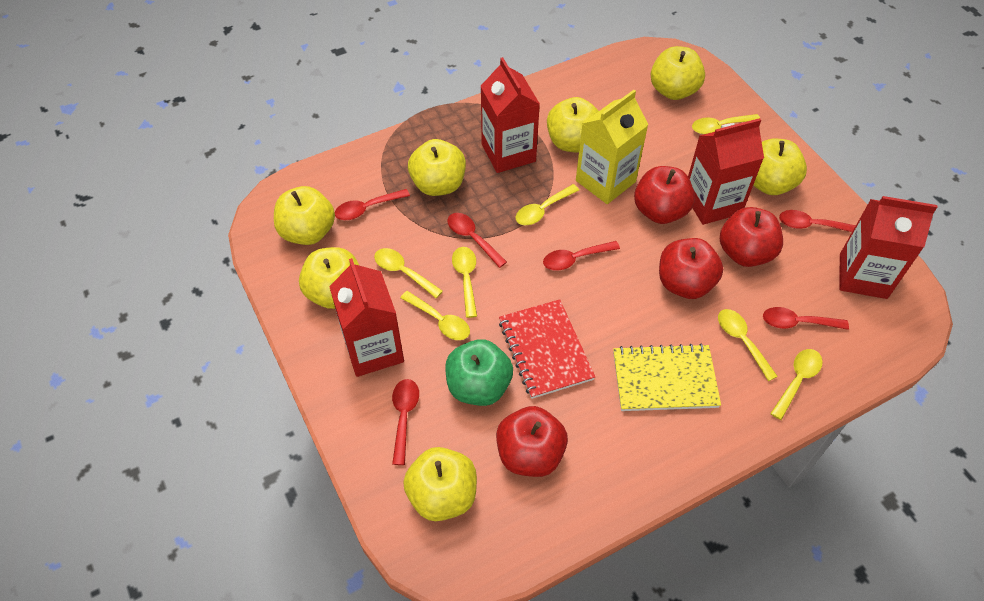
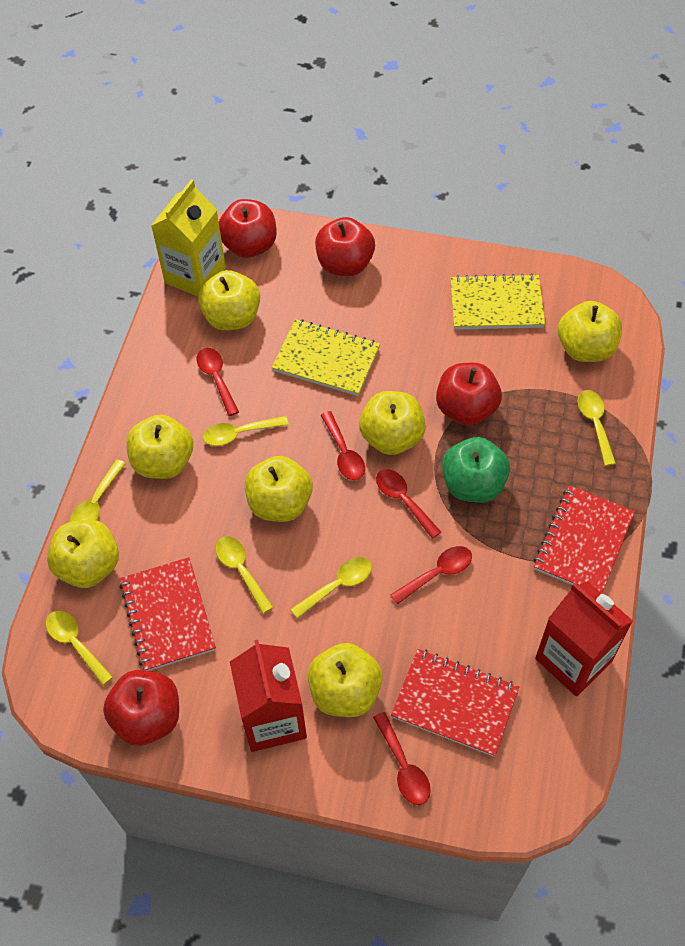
red carton: [329,258,404,377] [481,57,540,173] [688,118,764,225] [839,196,937,299] = 4 -> [230,640,307,752] [535,581,633,696] = 2
red notebook: [499,299,595,399] = 1 -> [120,557,216,671] [391,649,519,757] [534,486,635,593] = 3
red spoon: [335,189,410,220] [392,379,419,465] [447,213,507,268] [543,241,620,271] [763,307,849,330] [779,210,856,232] = 6 -> [197,348,239,416] [321,411,365,480] [373,712,431,805] [376,469,441,539] [391,546,472,604] = 5
yellow notebook: [613,344,721,411] = 1 -> [272,319,380,396] [450,273,545,330] = 2
yellow spoon: [374,248,443,298] [400,291,470,340] [452,247,477,318] [516,184,579,225] [692,114,760,134] [718,309,778,381] [770,349,823,420] = 7 -> [46,611,113,685] [70,459,126,522] [203,416,289,446] [215,536,274,614] [291,557,372,619] [578,390,616,466] = 6

